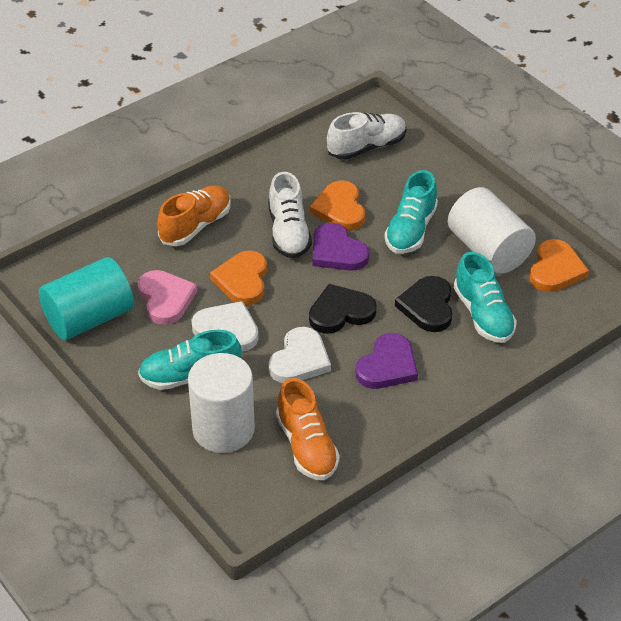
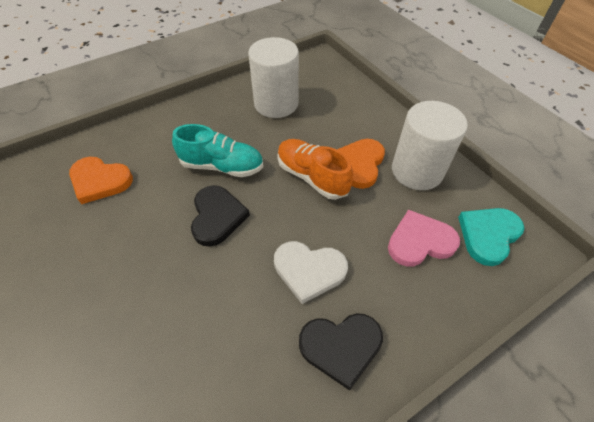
orange heart: [210,250,267,305] [310,181,365,230] [530,239,589,292] = 3 -> [69,157,133,204] [337,139,385,189] = 2
orange shoe: [157,185,231,246] [276,378,340,480] = 2 -> [277,139,353,200] = 1
purple heart: [313,223,369,271] [356,333,418,389] = 2 -> none = 0
turquoise cylinder: [39,257,134,340] = 1 -> none = 0
turquoise heart: none = 0 -> [458,208,524,266] = 1
turquoise shoe: [138,330,241,390] [385,170,438,254] [454,252,517,343] = 3 -> [172,124,263,177] = 1
white heart: [191,301,258,352] [269,327,331,383] = 2 -> [274,241,348,304] = 1
white shoe: [268,172,312,259] [327,112,407,160] = 2 -> none = 0

